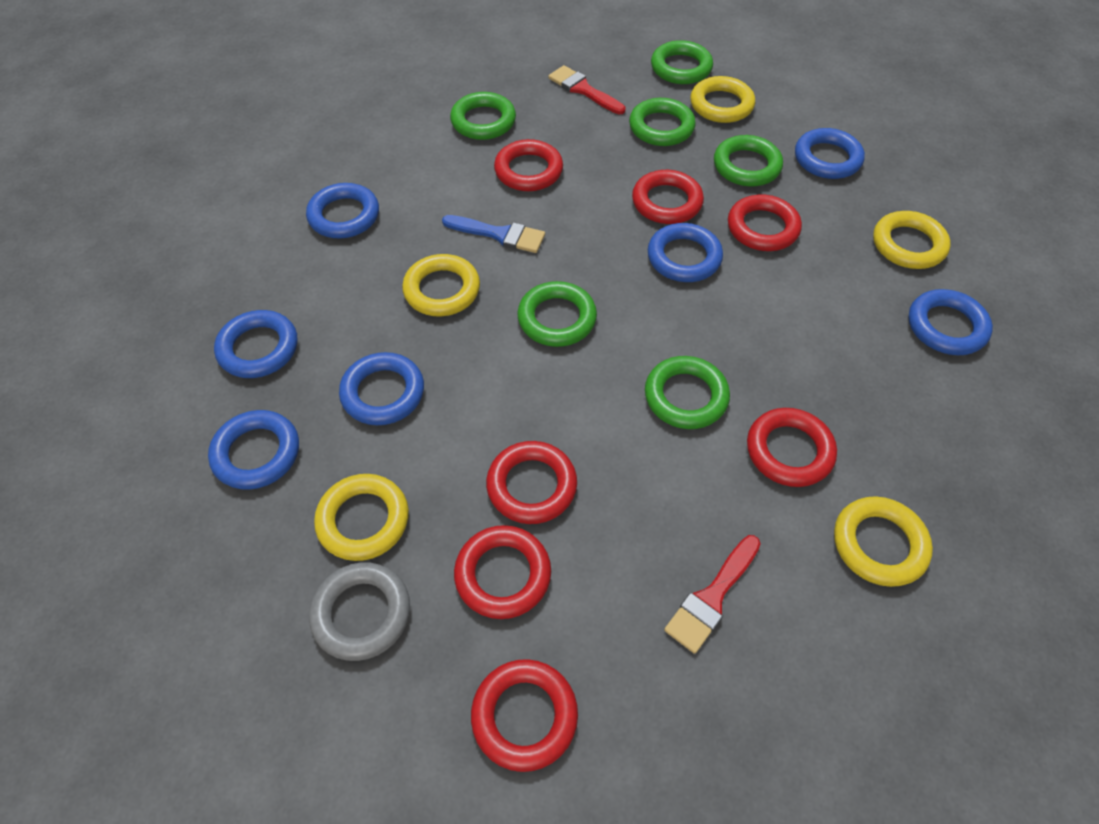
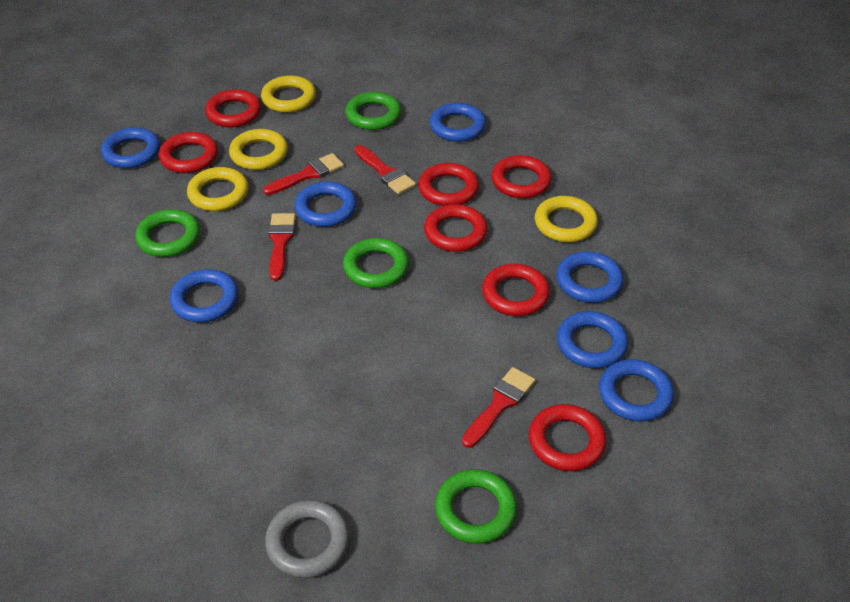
blue brush: [442,215,545,253] = 1 -> none = 0
green ring: [450,92,516,140] [517,281,597,347] [629,98,696,146] [645,356,730,429] [651,40,713,84] [714,135,783,187] = 6 -> [135,209,200,257] [343,238,409,288] [345,92,401,130] [435,469,517,544] = 4
red brush: [548,65,625,114] [664,535,761,654] = 2 -> [263,153,344,195] [268,213,296,281] [354,145,416,194] [462,367,535,448] = 4
yellow ring: [314,474,409,561] [402,254,480,316] [690,76,755,123] [834,496,933,587] [873,211,951,269] = 5 -> [187,167,248,211] [229,129,288,170] [261,75,316,113] [535,196,598,242] = 4

